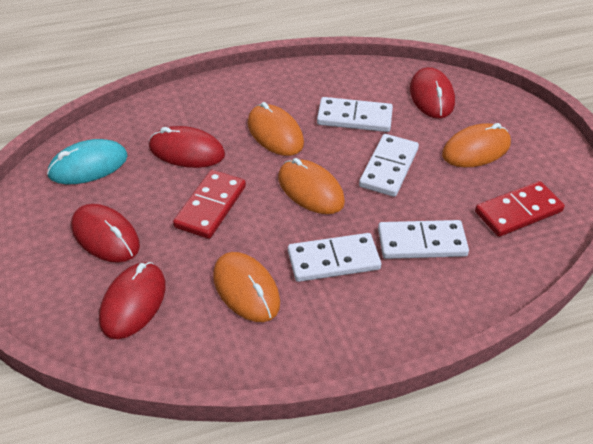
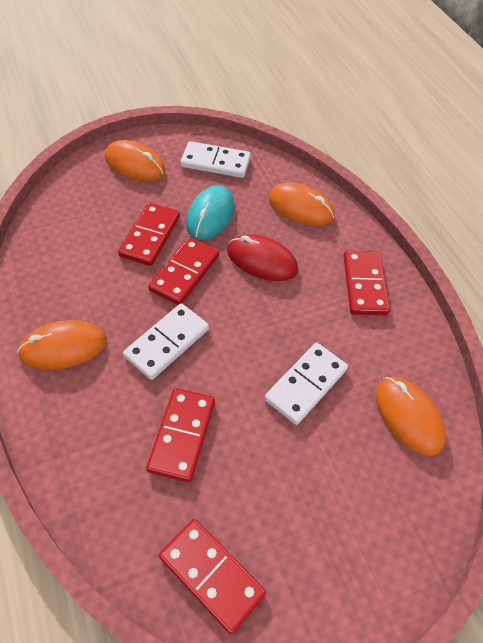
red domino: [173,170,246,239] [475,181,565,237] = 2 -> [118,203,180,266] [146,388,215,483] [148,237,219,305] [159,519,266,634] [343,251,390,315] = 5
red mouse: [71,204,140,263] [99,262,166,339] [149,126,225,168] [410,67,455,119] = 4 -> [227,234,298,281] = 1
white domino: [288,233,381,282] [317,97,393,132] [359,134,419,197] [378,220,469,259] = 4 -> [123,303,209,380] [181,141,251,178] [264,343,348,425] = 3

